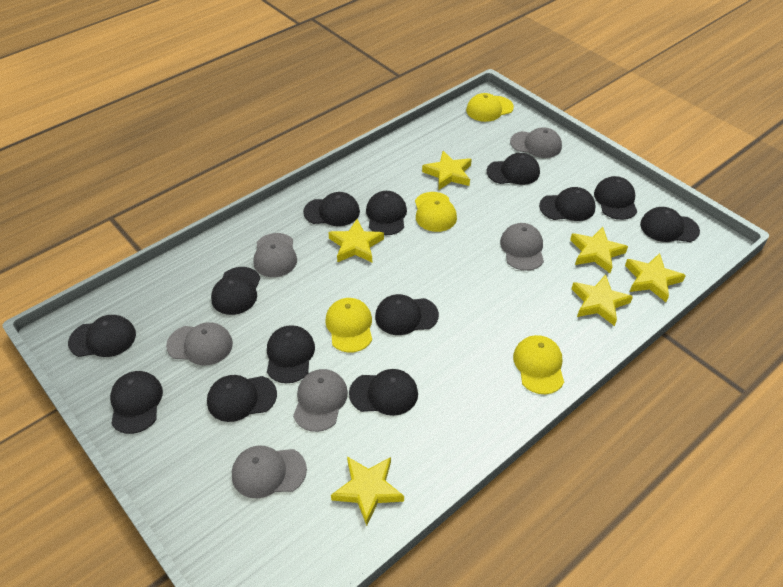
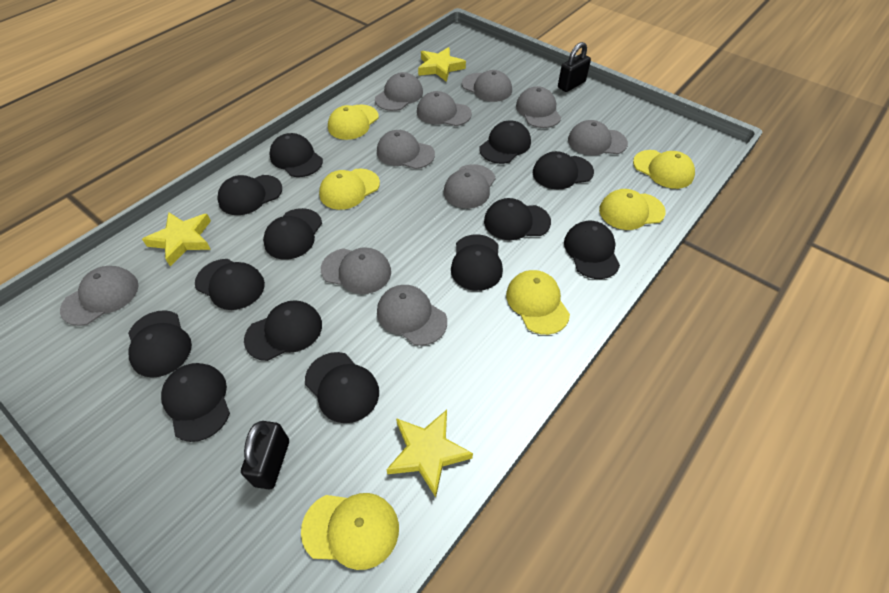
black padlock: none = 0 -> [241,421,289,489] [558,42,591,92] = 2
grey cap: [166,323,233,365] [232,445,307,498] [253,233,297,277] [293,369,348,432] [500,223,544,271] [510,127,562,158] = 6 -> [60,266,139,326] [321,247,391,294] [375,72,423,111] [377,130,435,169] [377,285,447,346] [417,91,472,126] [444,164,496,208] [462,70,512,102] [516,86,561,128] [568,120,628,155] = 10
yellow cap: [326,298,372,353] [415,192,457,232] [466,93,514,122] [513,335,564,394] = 4 -> [301,493,399,570] [319,169,380,210] [328,105,379,140] [506,270,570,335] [599,189,666,230] [633,150,695,189] = 6
yellow star: [328,219,384,262] [331,457,404,526] [422,151,472,190] [570,227,628,273] [571,275,633,326] [625,253,686,302] = 6 -> [142,212,211,266] [386,410,473,497] [418,47,466,82] = 3

